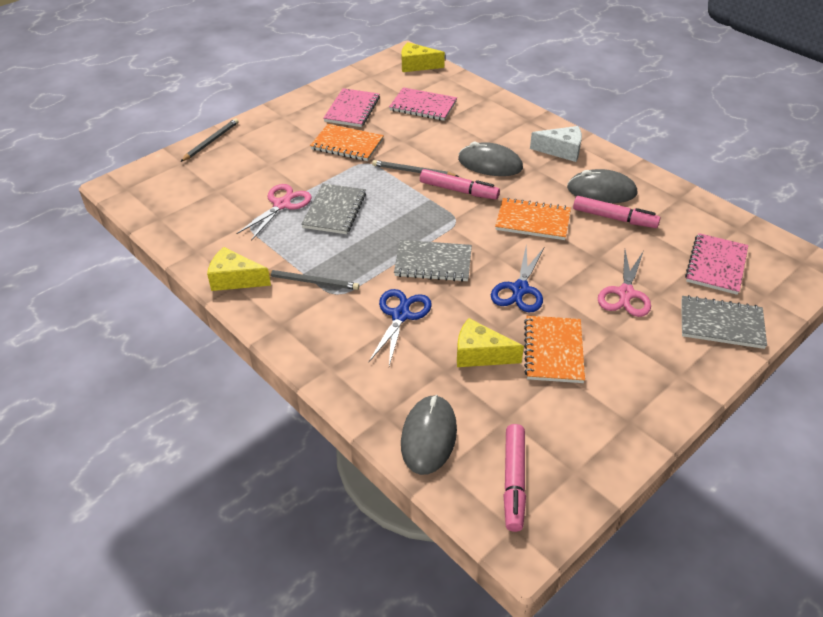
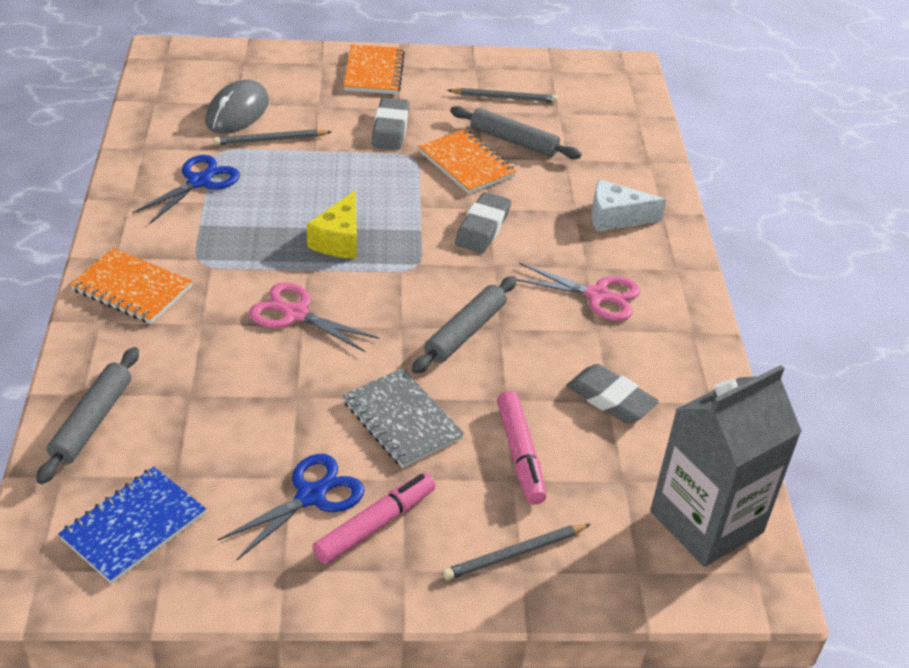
blue notebook: none = 0 -> [58,467,206,584] = 1
grey carton: none = 0 -> [650,365,802,567] = 1
grey eraser: none = 0 -> [371,98,409,150] [455,192,511,253] [566,364,659,423] = 3
grey mouse: [401,395,457,475] [458,142,523,176] [567,169,637,203] = 3 -> [205,80,269,134] = 1
grey notebook: [301,183,366,234] [394,240,472,282] [681,295,767,349] = 3 -> [342,368,464,468] = 1
grey rolling pin: none = 0 -> [36,347,139,484] [412,276,517,374] [450,106,582,159] = 3
pink marker: [420,169,500,200] [504,424,526,532] [573,196,660,228] = 3 -> [312,473,436,565] [497,391,546,505] = 2
pink notebook: [323,88,380,127] [389,87,457,121] [685,233,748,295] = 3 -> none = 0
yellow cheese: [207,247,271,291] [402,42,445,72] [457,318,524,367] = 3 -> [307,191,357,259] = 1

